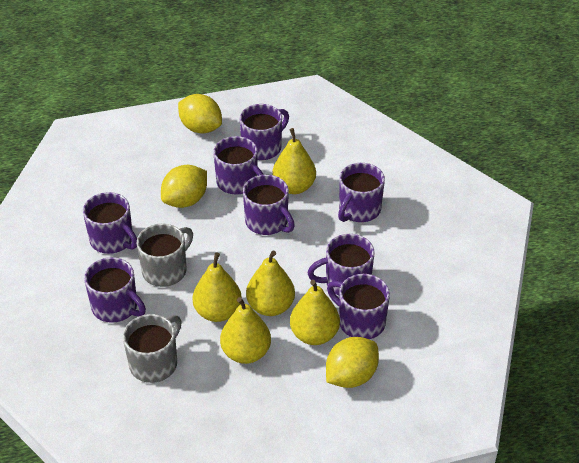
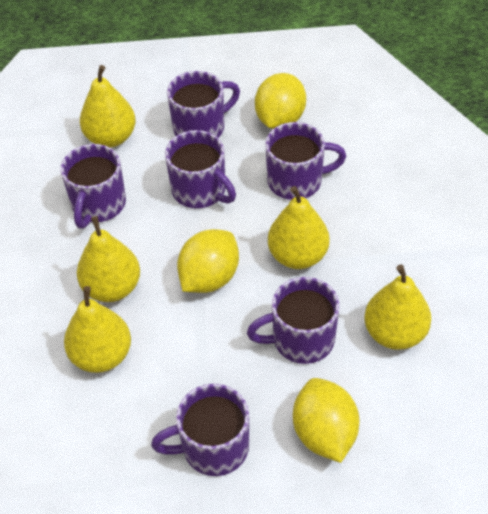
grey mug: [123,314,182,383] [137,223,193,287] = 2 -> none = 0
purple mug: [83,192,137,254] [84,257,146,323] [213,136,264,195] [240,104,289,160] [243,175,295,235] [307,234,375,295] [327,274,390,339] [338,163,385,222] = 8 -> [61,144,126,229] [151,383,249,476] [165,130,236,208] [167,71,240,138] [247,277,339,364] [265,122,346,200] = 6

